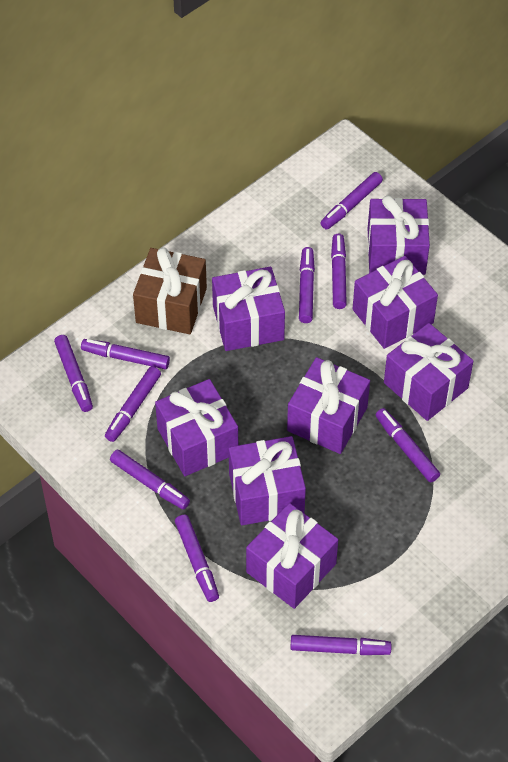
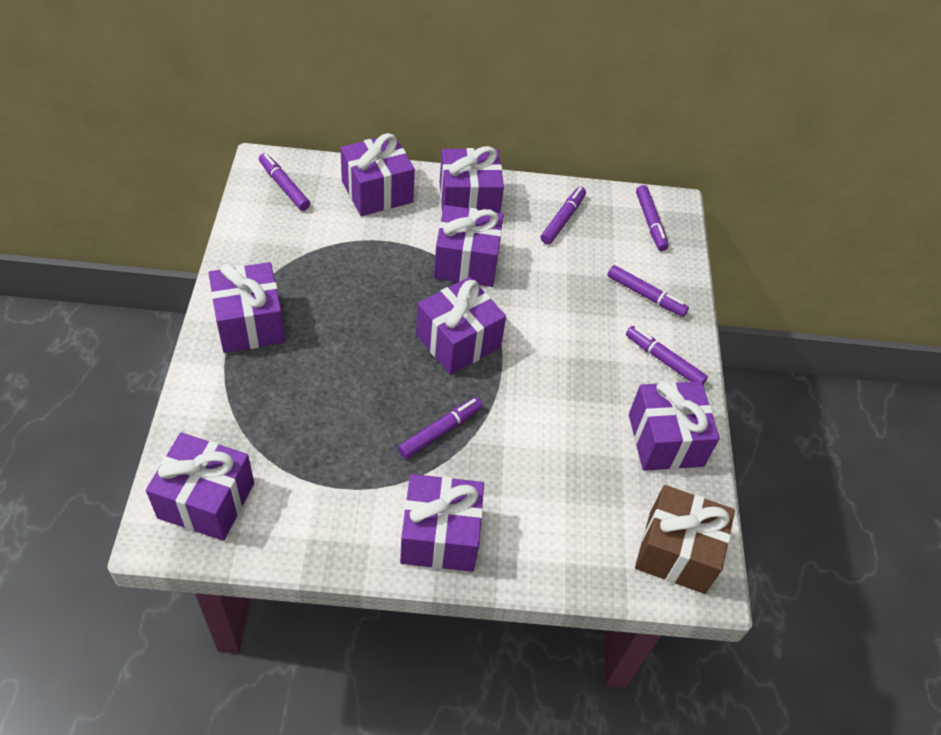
purple marker: [54,335,93,412] [81,339,170,369] [105,366,161,442] [110,450,190,509] [175,515,219,602] [290,635,392,655] [299,247,315,323] [320,172,383,230] [331,234,347,309] [376,408,440,482] = 10 -> [259,153,310,211] [398,397,483,459] [541,187,586,244] [607,265,689,317] [626,326,708,384] [636,185,668,251] = 6

